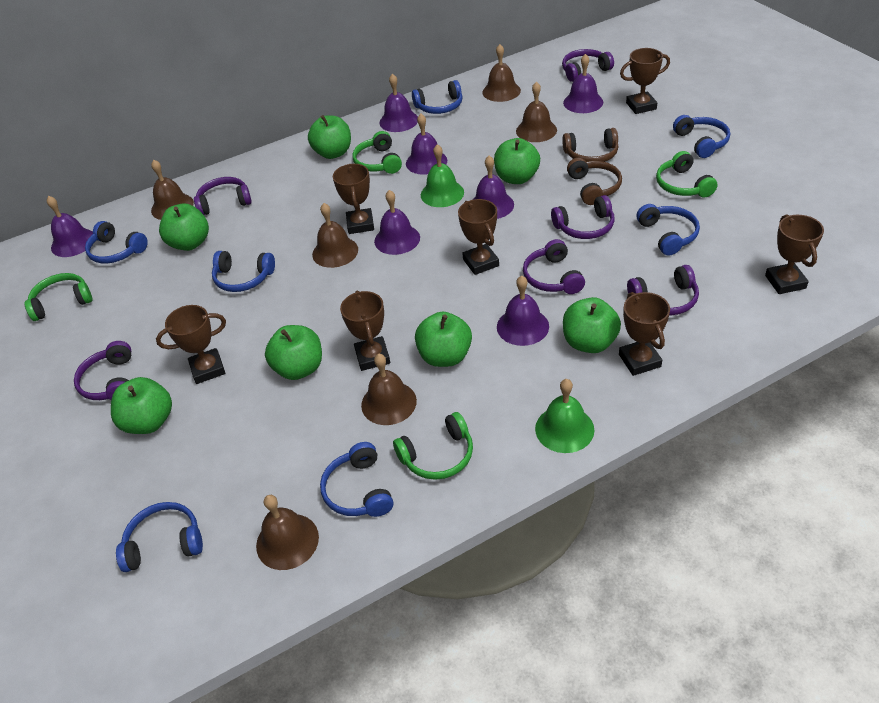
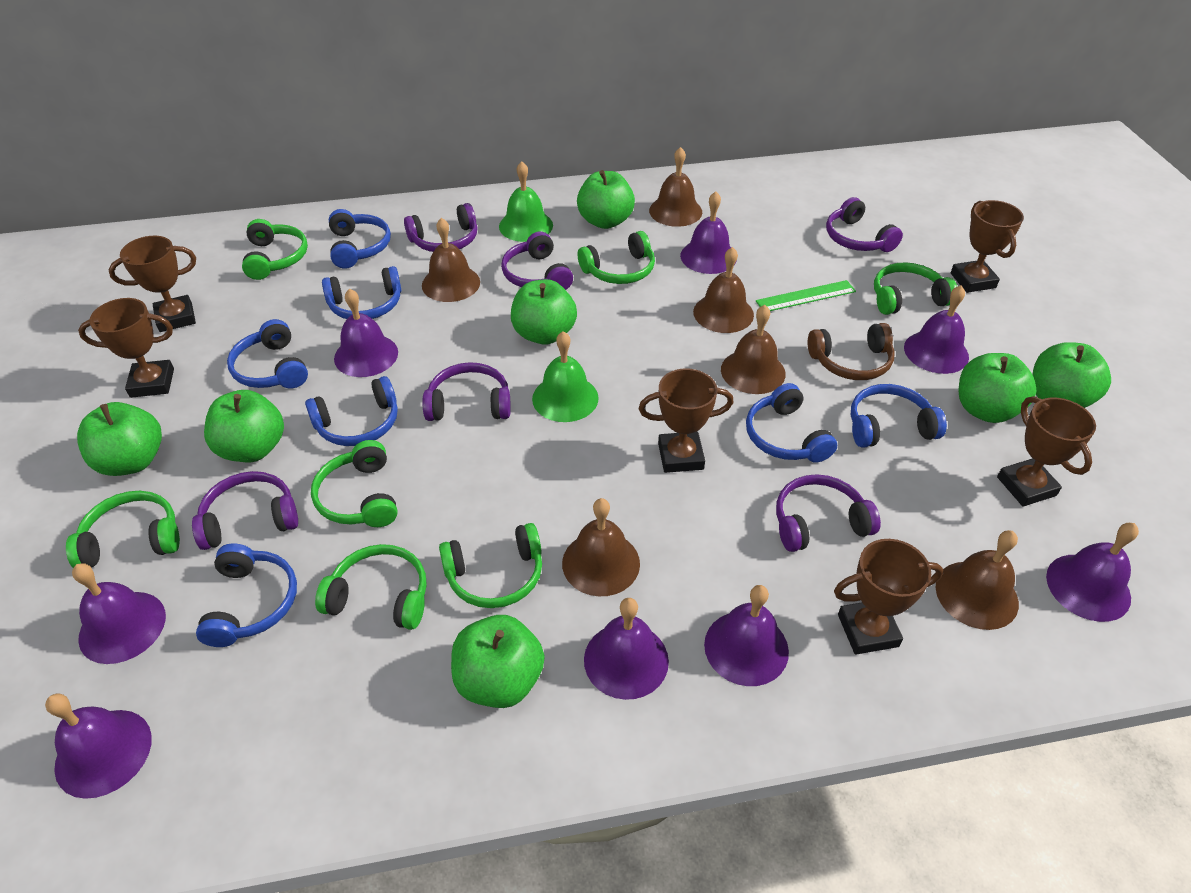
brown headphones: [562,128,618,162] [567,158,622,205] = 2 -> [808,323,895,380] = 1
brown trophy: [156,305,226,384] [333,164,374,234] [340,290,390,371] [458,199,499,275] [619,292,670,376] [620,48,670,114] [765,214,824,294] = 7 -> [78,298,174,398] [109,236,196,332] [639,368,734,473] [834,539,943,654] [951,200,1024,293] [997,396,1096,507] = 6
green headphones: [24,273,92,321] [352,131,402,174] [393,412,473,480] [656,151,718,198] = 4 -> [66,491,180,568] [242,219,308,280] [311,440,398,527] [315,544,427,630] [439,523,542,608] [577,231,655,284] [874,262,957,315] = 7
green ruler: none = 0 -> [756,280,856,311] = 1
purple bell: [47,196,93,257] [374,190,420,255] [380,74,418,132] [406,114,447,175] [472,156,514,219] [497,276,549,346] [563,54,603,113] = 7 -> [45,694,152,799] [72,563,166,664] [334,288,398,377] [584,598,669,700] [680,191,737,274] [704,585,789,686] [904,285,969,374] [1046,523,1139,622] = 8

